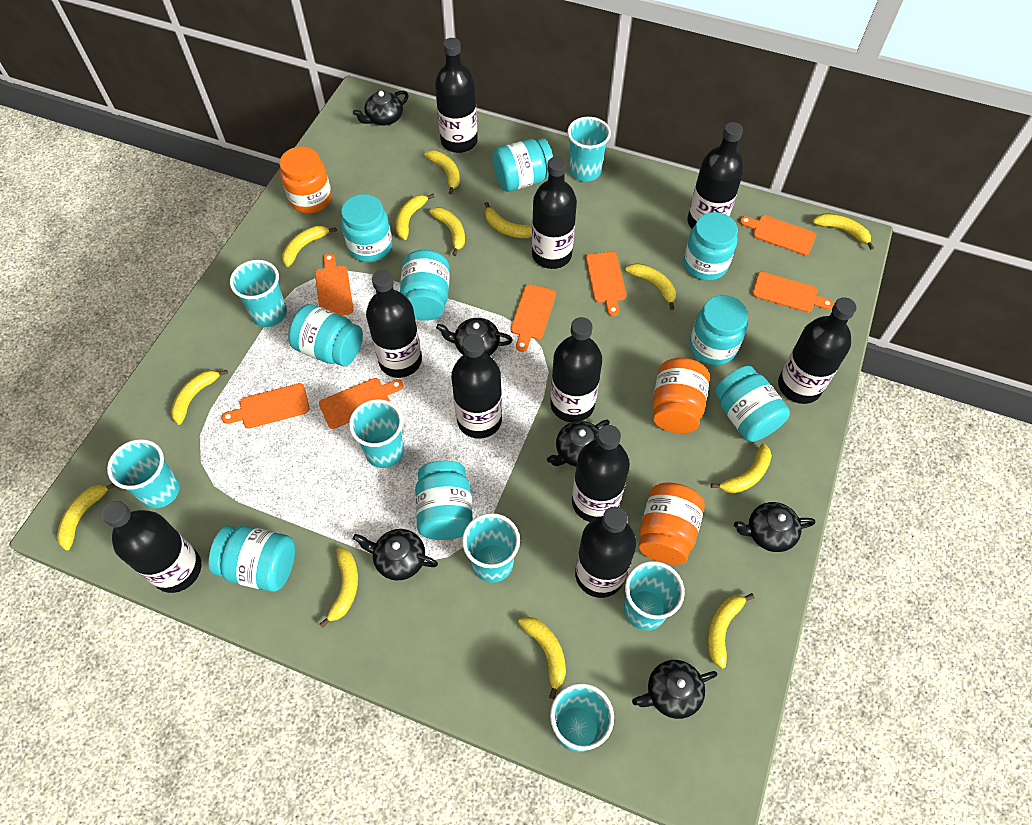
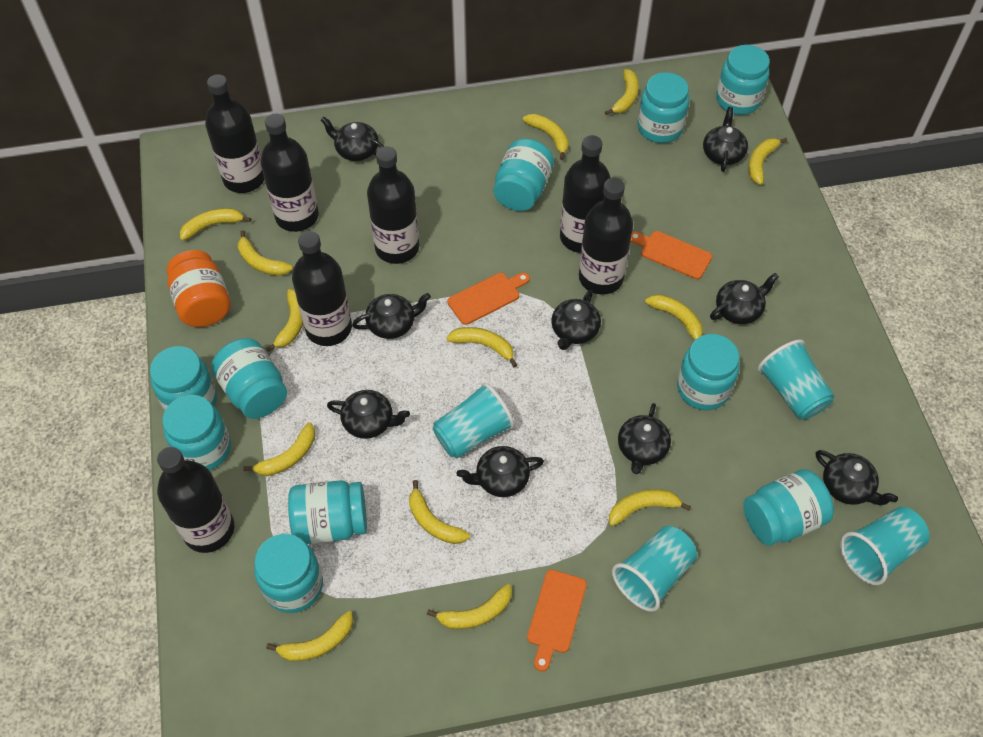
black bottle: [102,501,201,593] [366,270,422,378] [435,38,478,153] [451,334,502,439] [532,156,577,269] [550,317,602,422] [572,425,630,522] [575,506,636,598] [687,122,744,228] [778,297,857,404] = 10 -> [157,447,235,553] [205,74,265,193] [260,114,319,232] [292,231,352,346] [367,146,419,264] [560,135,611,253] [579,178,633,294] = 7
black teapot: [353,91,409,126] [353,529,438,580] [436,318,513,356] [547,420,610,467] [632,660,717,719] [734,502,815,552] = 6 -> [321,116,384,161] [327,390,410,439] [352,293,431,339] [457,446,544,497] [551,290,601,350] [618,403,671,474] [703,107,748,172] [710,273,779,324] [816,450,898,505] = 9
orange cutting board: [222,383,309,429] [315,253,354,316] [319,378,403,429] [510,284,556,352] [586,252,626,316] [740,215,816,256] [752,272,834,313] = 7 -> [447,272,530,325] [527,570,587,672] [631,231,712,279] = 3
orange jar: [279,146,332,214] [638,482,705,565] [652,358,710,433] = 3 -> [167,250,231,327] = 1
turquoise cup: [107,439,180,508] [230,260,287,327] [349,399,404,468] [462,513,520,583] [550,683,614,752] [567,117,611,181] [624,561,685,630] = 7 -> [433,382,515,458] [612,526,697,612] [758,340,834,419] [840,507,930,585] = 4
turquoise jar: [209,526,295,592] [288,304,363,366] [341,194,392,262] [400,250,450,321] [415,461,473,540] [493,138,553,192] [684,212,738,281] [690,295,748,365] [715,366,790,442] = 9 -> [150,346,217,411] [162,395,231,471] [211,338,287,419] [254,534,323,613] [288,480,367,544] [494,138,554,211] [637,72,689,143] [677,334,740,410] [716,45,770,115] [743,469,834,546] = 10

